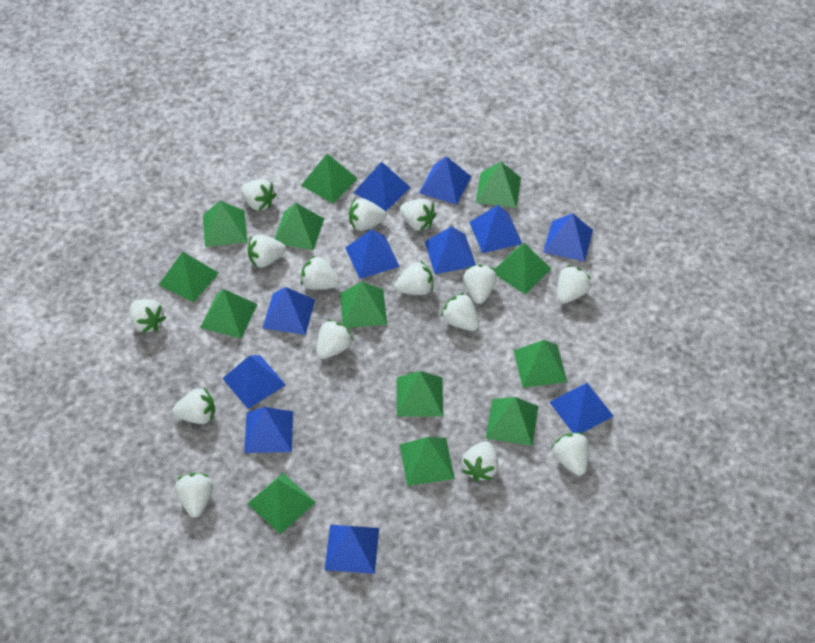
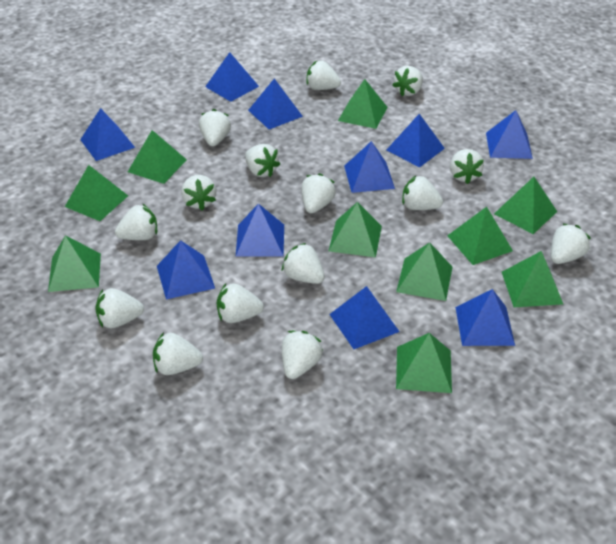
blue pyramid: [222,355,286,409] [244,407,293,453] [262,287,315,335] [325,525,379,574] [345,229,400,279] [353,162,411,212] [419,156,471,205] [425,226,476,274] [469,205,522,253] [543,213,593,262] [549,383,613,433] = 11 -> [80,108,135,161] [157,240,215,299] [205,52,259,102] [236,204,284,257] [248,79,303,129] [329,286,400,349] [344,141,395,193] [387,114,445,167] [455,289,515,346] [486,110,533,159] = 10
green pyramid: [159,251,219,303] [200,289,257,338] [203,201,247,247] [247,473,316,534] [275,203,324,250] [301,154,358,203] [340,282,387,328] [397,371,443,417] [400,437,455,486] [475,162,521,208] [486,397,538,446] [493,243,551,294] [514,340,567,388] = 13 -> [48,235,101,292] [65,165,128,221] [128,130,187,184] [329,202,382,257] [338,79,387,129] [396,242,453,301] [396,333,452,393] [447,207,513,265] [494,177,557,234] [502,251,563,307] = 10

